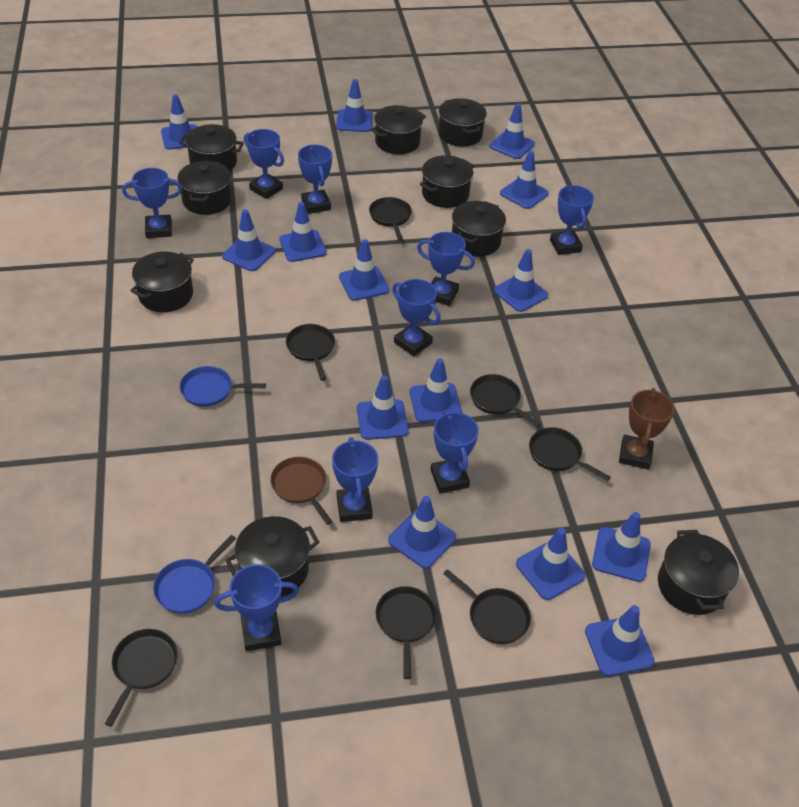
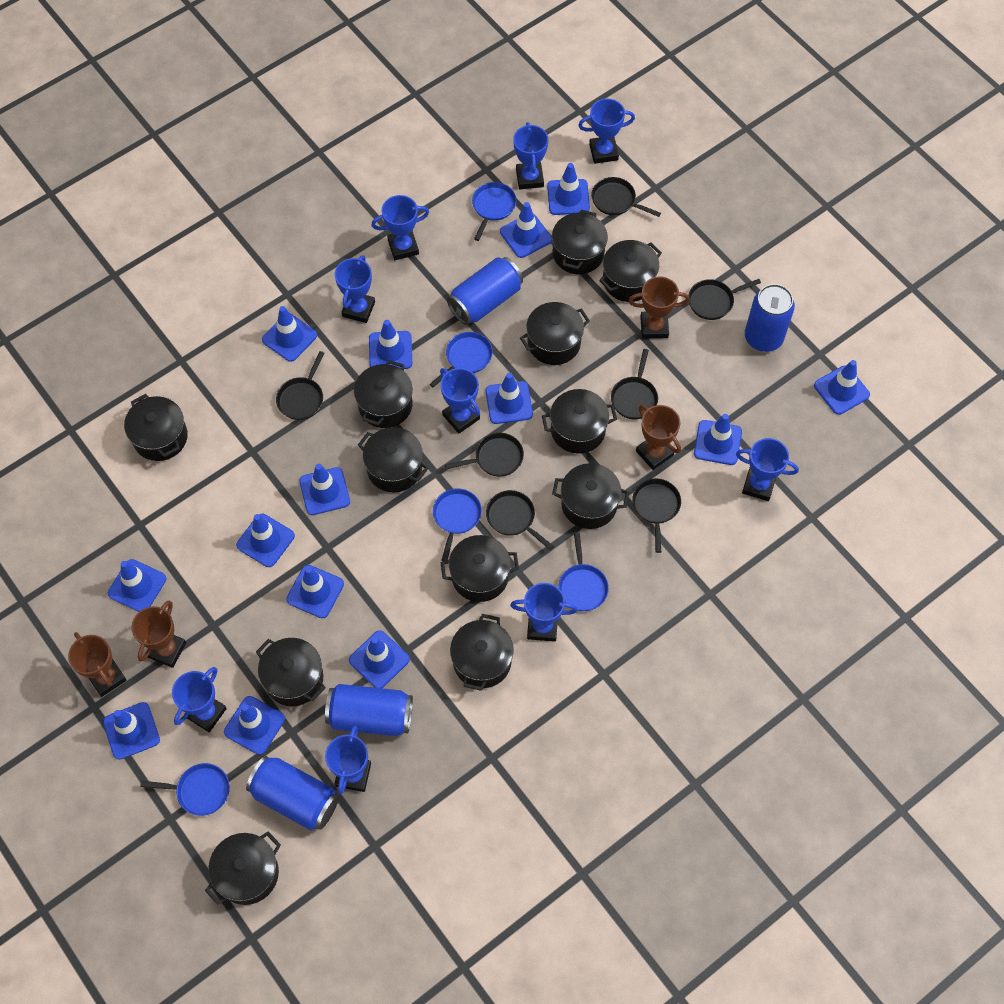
black pot: [130,252,194,312] [177,161,232,215] [179,124,244,171] [225,516,319,597] [371,105,426,154] [420,155,474,208] [438,98,487,147] [452,201,506,256] [658,530,739,615] = 9 -> [124,394,188,461] [205,831,281,905] [256,638,326,706] [354,360,413,428] [358,427,428,493] [440,535,519,602] [450,614,514,691] [520,302,590,365] [542,389,617,454] [552,210,608,274] [552,463,629,529] [599,240,662,302] = 12
blue can: none = 0 -> [246,756,339,830] [325,684,413,736] [447,257,523,325] [745,284,795,352] = 4
blue pan: [153,535,236,614] [180,366,266,407] = 2 -> [140,763,230,816] [430,332,493,388] [433,488,482,561] [472,182,517,241] [558,532,609,611] = 5
brown pan: [270,457,333,525] = 1 -> none = 0
brown trophy: [619,388,675,470] = 1 -> [68,632,127,697] [131,601,186,668] [628,276,690,339] [636,405,681,470] = 4

